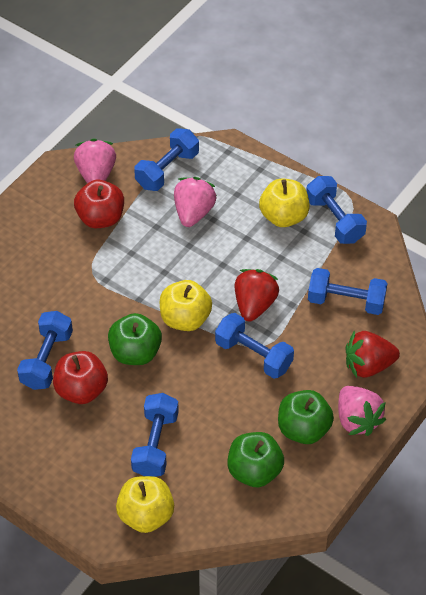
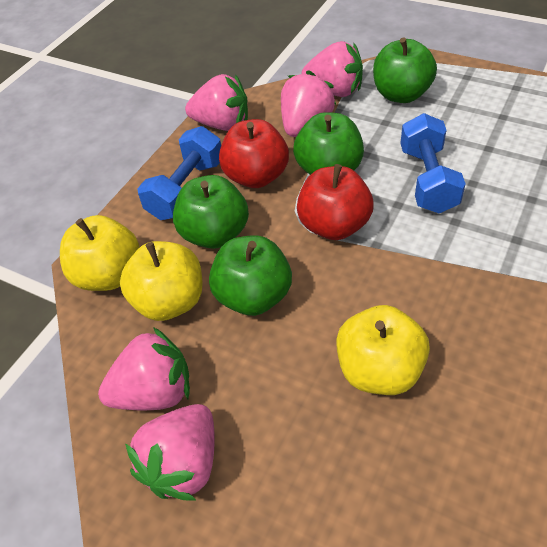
blue dumbbell: [17,311,73,390] [131,393,179,477] [134,128,199,191] [215,313,294,379] [306,176,367,244] [308,268,388,315] = 6 -> [138,126,221,220] [400,113,466,213] = 2
green apple: [108,313,162,365] [227,432,284,487] [278,390,334,444] = 3 -> [173,175,249,249] [209,235,292,316] [293,112,364,175] [373,37,437,103] = 4
pink strawberry: [74,138,116,183] [174,177,217,227] [338,386,386,436] = 3 -> [98,327,190,410] [125,404,215,501] [185,74,248,131] [281,70,336,137] [302,41,363,97] = 5
red strawberry: [235,269,279,321] [346,330,400,378] = 2 -> none = 0

